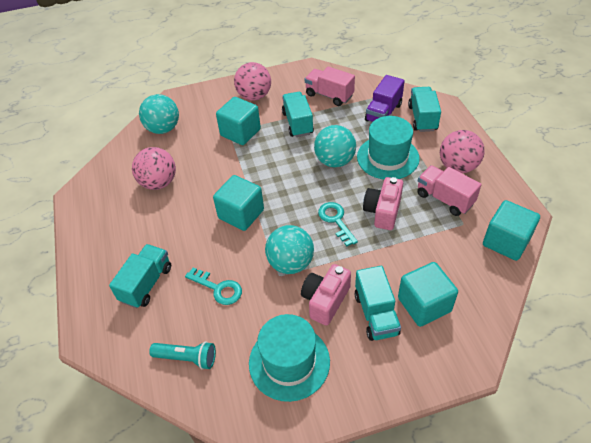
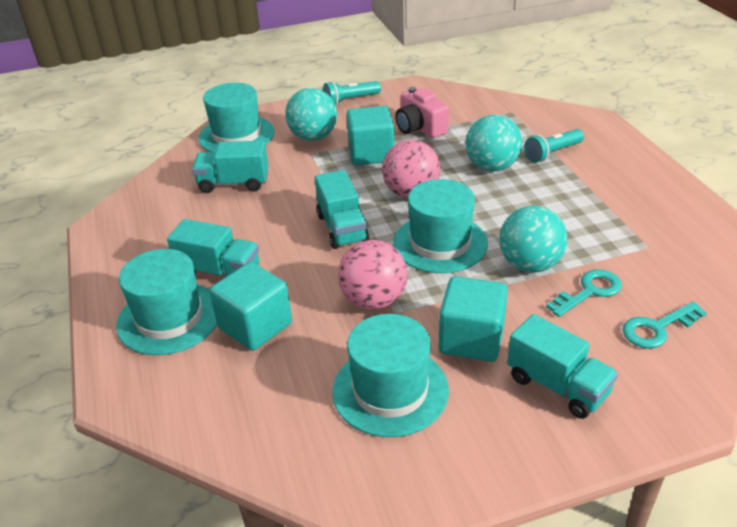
pink ball: [132,147,176,190] [234,62,271,101] [440,130,485,173] = 3 -> [338,240,408,310] [382,140,441,198] = 2
pink camera: [301,264,351,326] [363,177,403,230] = 2 -> [395,87,449,138] = 1
pink truck: [305,67,355,106] [417,165,482,216] = 2 -> none = 0
purple truck: [365,75,405,122] = 1 -> none = 0
turquoise cube: [213,175,264,231] [216,97,261,145] [398,262,458,327] [483,200,540,261] = 4 -> [210,262,292,351] [346,106,395,165] [439,276,508,362] = 3
turquoise flashlight: [149,342,216,370] = 1 -> [323,81,381,105] [524,129,584,163] = 2
turquoise hat: [249,314,330,402] [357,116,420,179] = 2 -> [116,249,217,355] [198,83,275,152] [332,314,449,437] [393,179,488,273] = 4

